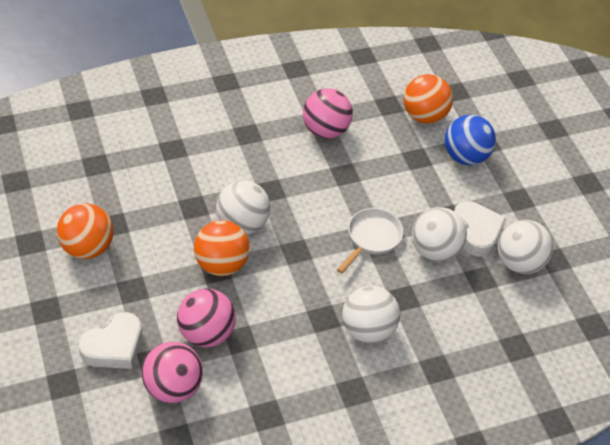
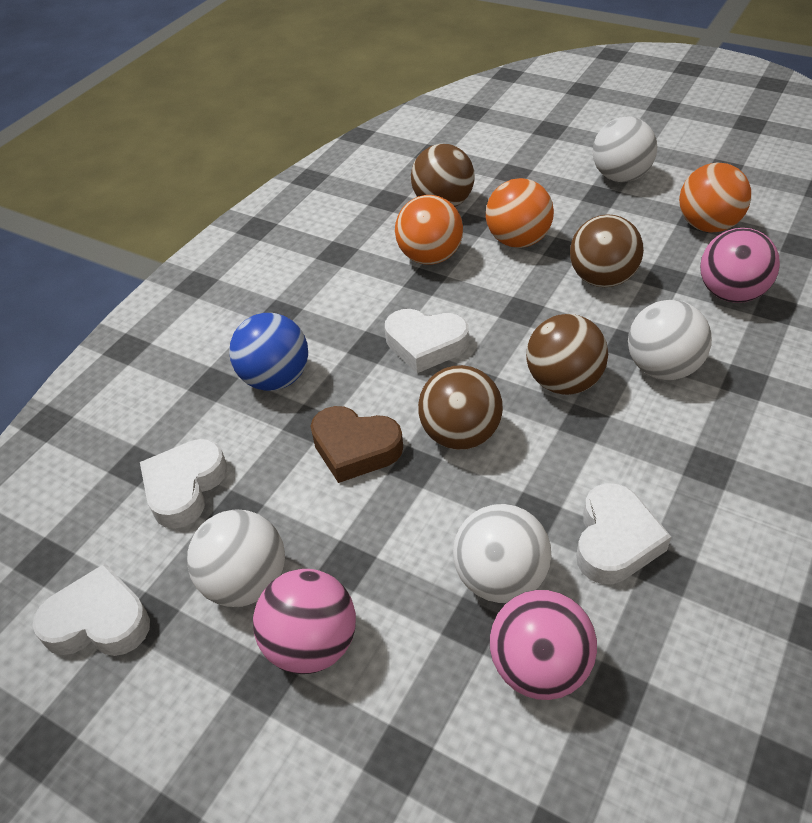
brown ball: none = 0 -> [411,144,475,207] [418,365,503,450] [526,314,608,395] [570,214,644,287] = 4
brown heart: none = 0 -> [311,406,403,483] = 1
white heart: [79,312,142,369] [454,201,506,257] = 2 -> [32,563,150,656] [140,439,227,529] [385,309,469,373] [576,483,671,584] = 4
white pan: [337,208,403,274] = 1 -> none = 0

